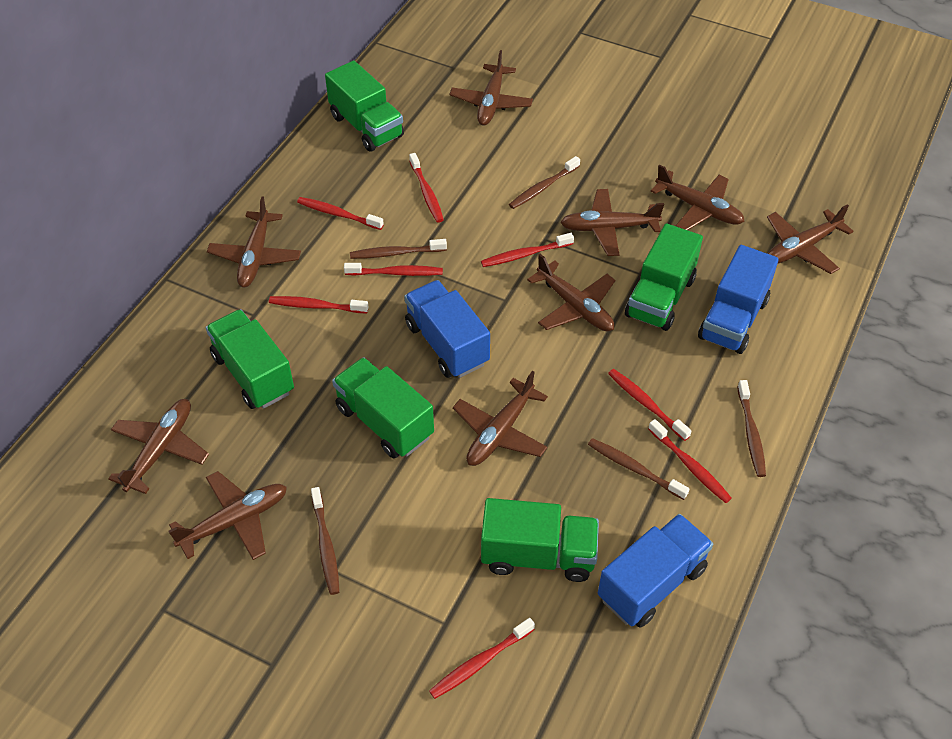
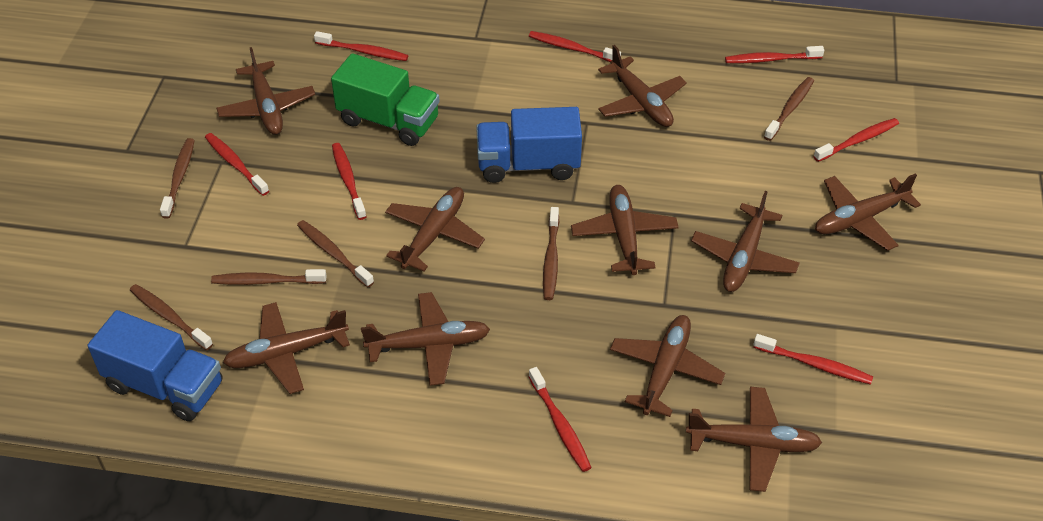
blue truck: [404,280,490,378] [598,514,713,627] [698,245,779,354] = 3 -> [88,310,222,421] [476,107,582,183] = 2
brown plane: [108,399,209,494] [168,471,287,560] [207,196,301,287] [449,50,533,125] [453,371,548,466] [527,254,616,331] [560,189,664,256] [651,164,745,230] [767,204,854,274] = 9 -> [216,47,315,135] [223,302,350,394] [361,292,490,386] [385,187,485,271] [571,185,679,275] [598,45,687,127] [610,315,725,417] [686,387,822,492] [691,191,800,292] [815,174,921,251] = 10
brown toothbrush: [311,487,340,595] [350,239,447,259] [509,156,580,209] [588,438,689,500] [737,380,766,477] = 5 -> [130,284,213,350] [160,138,195,219] [211,269,327,285] [297,220,374,287] [543,207,559,300] [764,77,814,141] = 6
green truck: [206,309,294,409] [325,61,404,152] [332,357,434,459] [481,498,599,582] [625,223,703,331] = 5 -> [331,53,439,146] = 1

